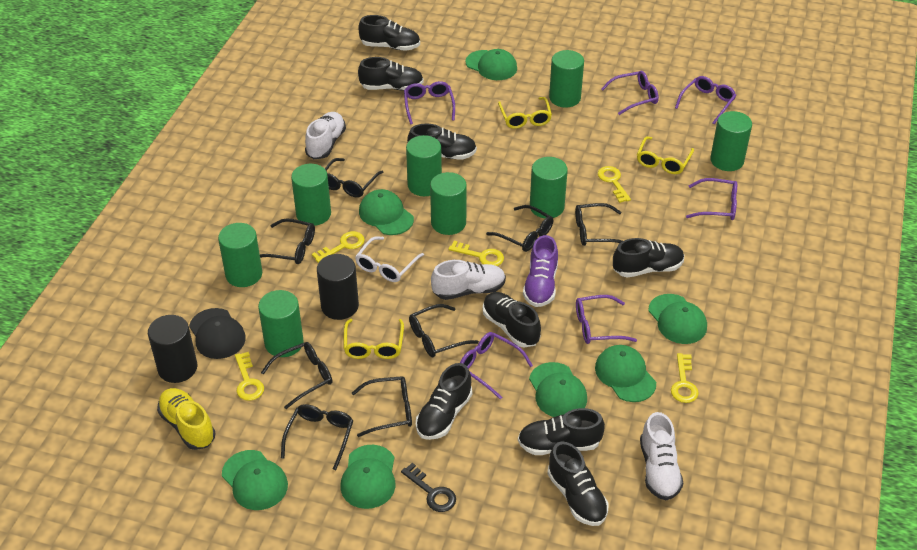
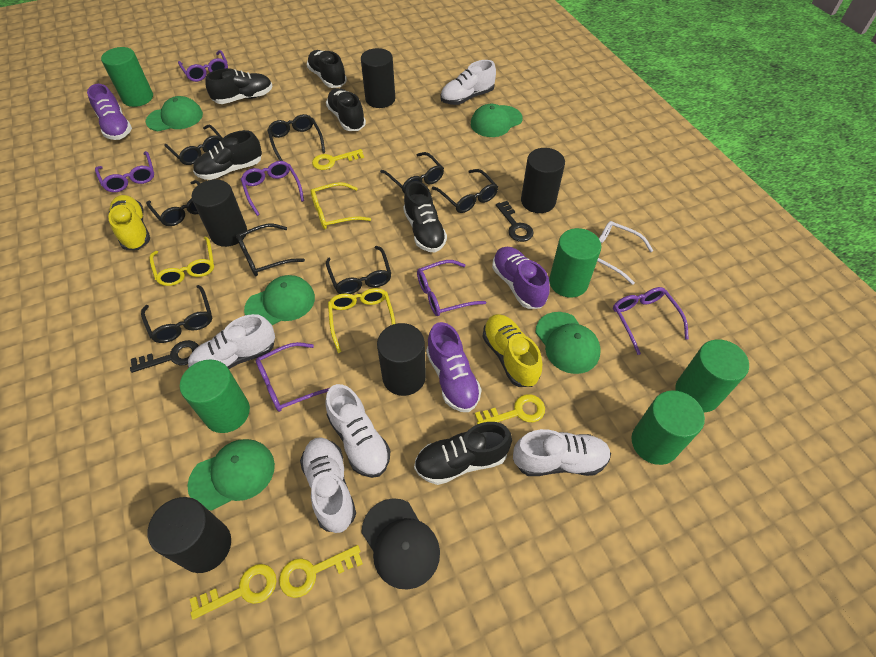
black cylinder: [148,315,197,383] [317,254,359,320] = 2 -> [148,497,231,573] [191,179,247,247] [361,48,395,108] [377,323,426,396] [521,148,565,213] = 5
black key: [401,463,456,512] = 1 -> [130,340,199,373] [496,201,534,242] = 2
black shoe: [358,15,420,51] [358,57,424,90] [407,124,477,159] [416,363,472,440] [483,292,541,347] [518,408,605,455] [547,441,608,526] [613,238,684,277] = 8 -> [193,130,262,180] [205,68,272,104] [307,50,347,88] [326,88,366,131] [403,181,447,252] [414,422,512,485] = 6
green cap: [222,450,288,510] [341,445,396,509] [359,189,414,235] [466,49,517,80] [529,362,587,417] [595,345,656,402] [648,294,707,344] = 7 -> [146,96,203,131] [187,439,275,511] [244,275,315,325] [471,104,522,137] [535,312,601,374] = 5
green cylinder: [218,223,262,287] [258,290,304,357] [291,164,331,226] [406,135,442,196] [430,172,467,235] [530,157,568,219] [549,50,584,108] [710,111,752,171] = 8 -> [101,47,153,107] [180,360,250,433] [549,228,601,298] [631,390,705,465] [675,339,749,412] = 5
purple shoe: [523,235,558,307] = 1 -> [87,84,132,140] [426,322,482,412] [492,247,550,309] = 3
white shoe: [305,112,346,159] [431,260,506,300] [640,412,683,500] = 3 -> [188,314,275,369] [300,437,356,533] [325,384,390,478] [440,60,496,105] [513,429,611,476] = 5
yellow key: [235,352,264,401] [312,231,365,263] [448,241,504,266] [598,166,631,203] [671,353,699,403] = 5 -> [190,564,276,620] [279,545,363,598] [312,149,364,170] [475,394,545,424] = 4
yellow shoe: [157,388,215,450] = 1 -> [108,195,150,250] [482,314,542,387] = 2

